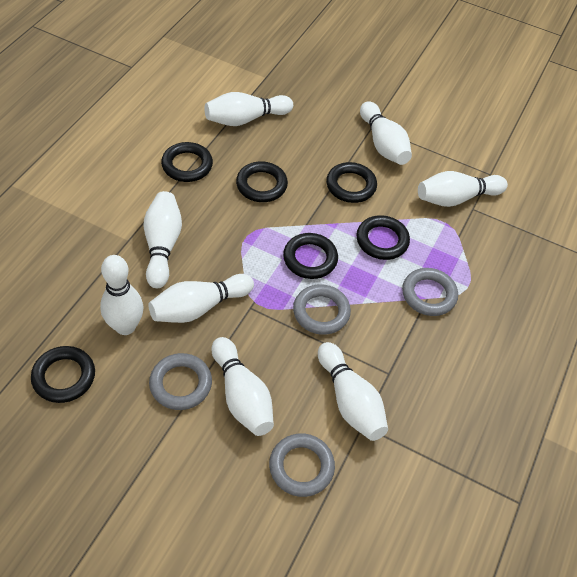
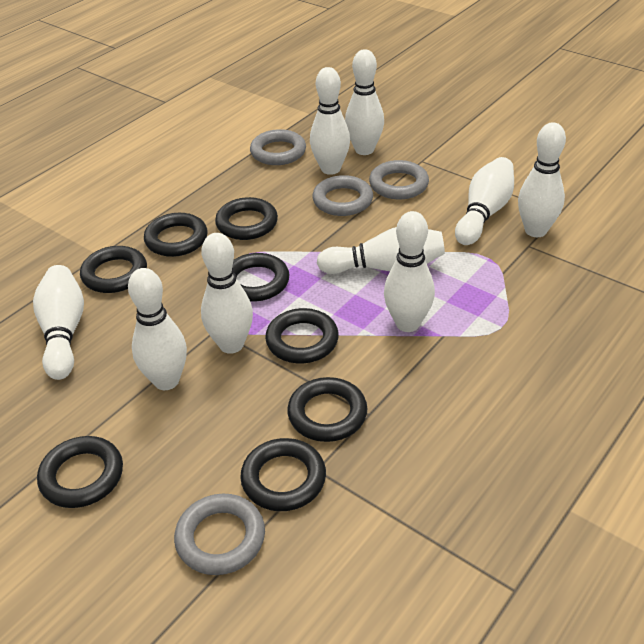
black ring: [31,346,95,403] [161,142,213,182] [236,161,288,202] [283,233,338,279] [326,162,377,203] [356,215,410,260] = 6 -> [37,436,123,508] [80,246,147,293] [144,213,207,257] [215,197,278,240] [232,253,289,302] [240,438,326,511] [265,308,339,363] [287,377,367,442] = 8
white bowling pin: [100,255,143,335] [144,191,182,288] [149,274,254,323] [204,92,293,126] [211,337,274,436] [318,342,388,441] [360,102,412,165] [418,171,508,207] = 8 -> [33,265,84,380] [128,268,187,390] [201,233,253,354] [310,67,350,175] [317,227,445,274] [345,49,384,155] [384,211,435,332] [455,157,514,245] [518,122,566,237] = 9

